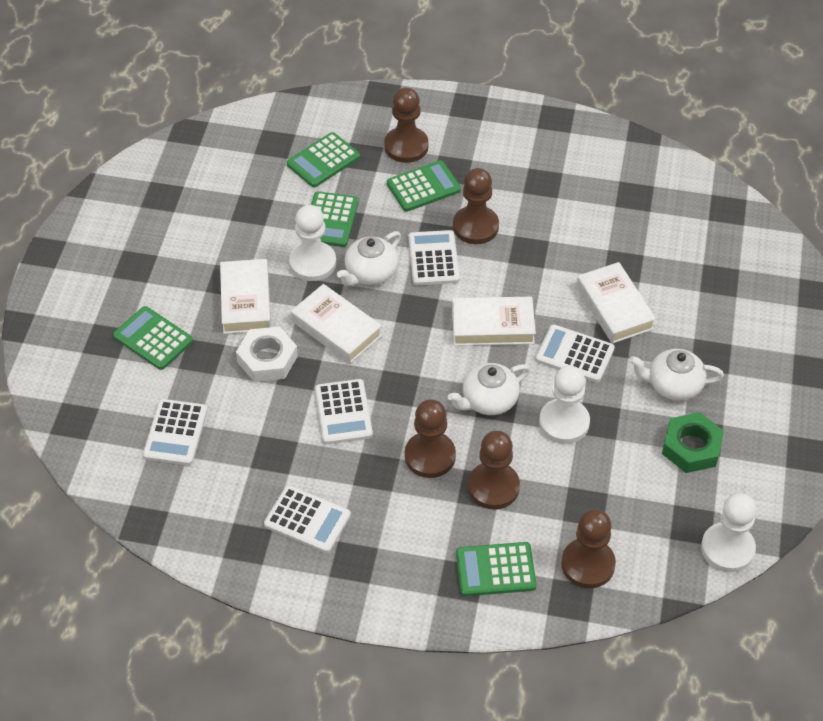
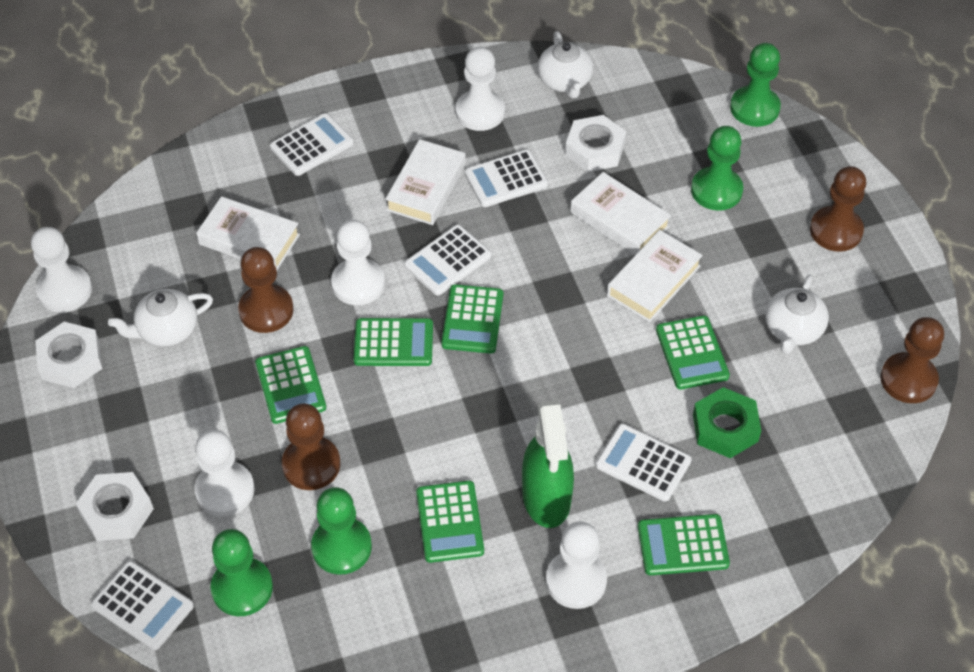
brown pawn: [384,87,429,163] [405,399,456,478] [453,168,499,244] [468,431,520,509] [561,509,616,588] = 5 -> [238,247,294,333] [282,403,340,490] [810,166,866,252] [880,317,944,403] = 4
green calculator: [113,306,193,370] [287,132,360,187] [311,191,359,247] [387,160,461,212] [456,542,537,596] = 5 -> [255,346,326,424] [354,318,433,366] [416,481,484,563] [441,284,503,354] [638,514,730,575] [656,316,730,389] = 6
green pawn: none = 0 -> [210,529,273,616] [311,487,372,575] [691,126,743,210] [730,43,781,127] = 4
green spray bottle: none = 0 -> [522,400,574,528] = 1
white nut: [236,326,298,382] = 1 -> [35,322,102,388] [76,472,154,541] [565,115,626,172] = 3
white pawn: [289,205,336,281] [539,366,590,444] [701,493,756,572] = 3 -> [31,227,92,313] [194,430,255,517] [331,220,385,305] [455,47,505,131] [546,522,607,609] = 5

